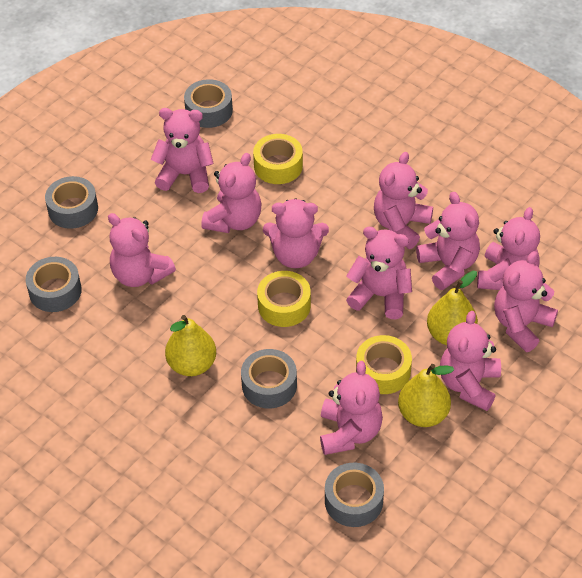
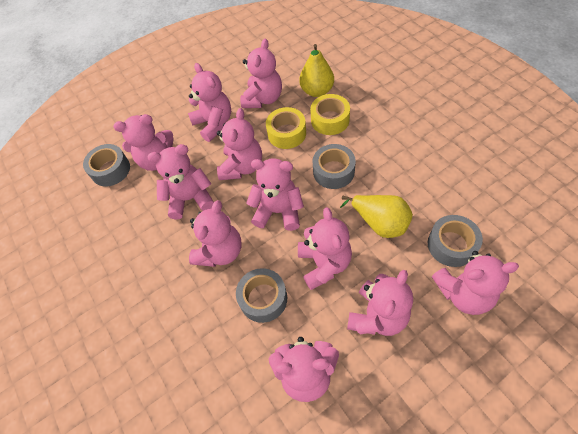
grey tape: [26,257,82,312] [45,176,98,229] [184,79,233,128] [241,349,297,408] [325,463,384,527] = 5 -> [83,144,130,187] [236,268,287,323] [313,144,356,189] [428,215,483,267] = 4
yellow pear: [165,315,216,376] [398,364,454,427] [427,271,478,345] = 3 -> [299,44,334,97] [340,195,413,238] = 2
yellow tape: [253,134,303,184] [257,271,311,327] [356,335,412,394] = 3 -> [266,107,306,149] [310,94,350,135] = 2

